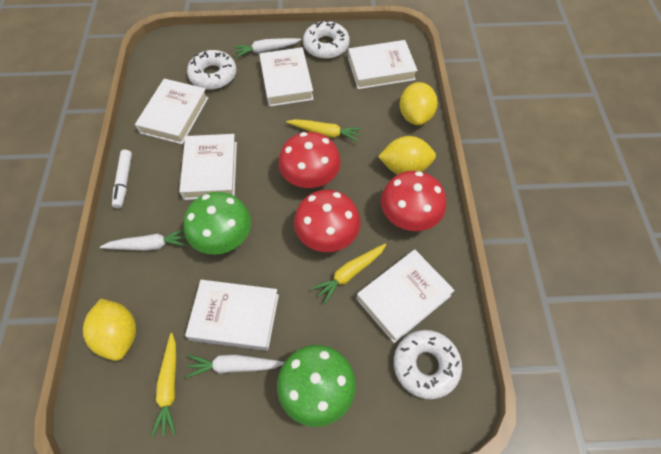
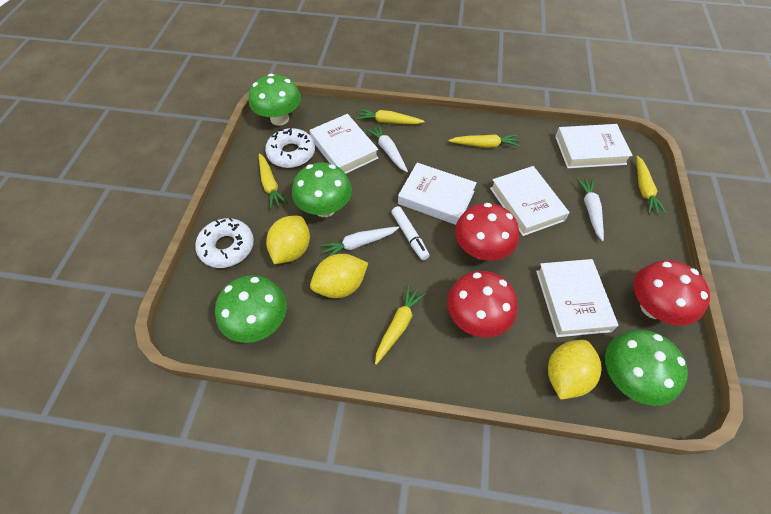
green mushroom: [184,192,251,255] [277,345,356,427] = 2 -> [215,275,287,343] [249,74,301,126] [292,162,352,217] [605,330,688,406] = 4
white book: [135,79,209,144] [179,134,237,200] [185,280,279,351] [259,47,314,107] [348,40,418,89] [357,250,455,343] = 6 -> [310,114,378,174] [398,163,477,225] [490,166,570,236] [536,259,618,337] [555,124,633,168] = 5
white donut: [187,50,236,90] [303,20,350,59] [394,330,462,399] = 3 -> [195,218,254,268] [265,128,315,168] = 2
yellow carrot: [151,333,176,438] [286,119,362,142] [312,243,386,304] = 3 -> [259,153,287,209] [356,109,425,124] [375,285,426,365] [448,134,520,148] [636,156,667,214] = 5

